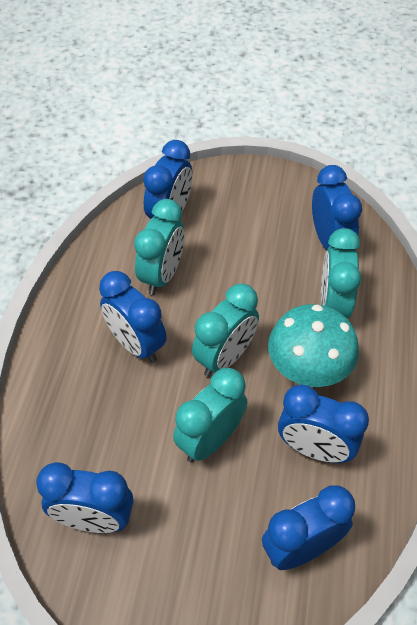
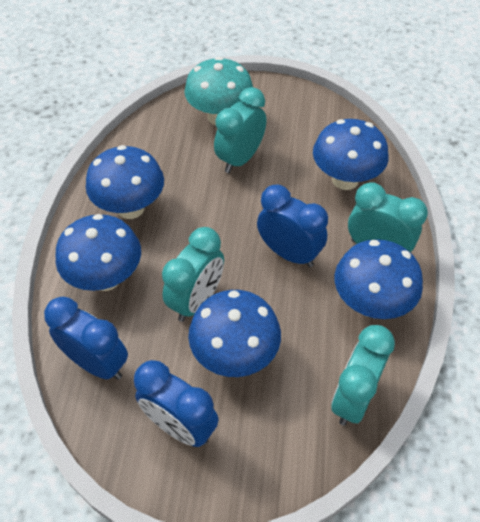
blue clock: [36,462,134,533] [99,271,167,363] [143,140,192,219] [262,486,355,570] [278,385,369,463] [312,165,362,250] = 6 -> [44,297,128,380] [134,360,219,447] [257,184,328,267] = 3
blue mushroom: none = 0 -> [56,214,141,291] [86,145,164,219] [188,290,281,377] [313,119,388,190] [335,239,423,319] = 5

